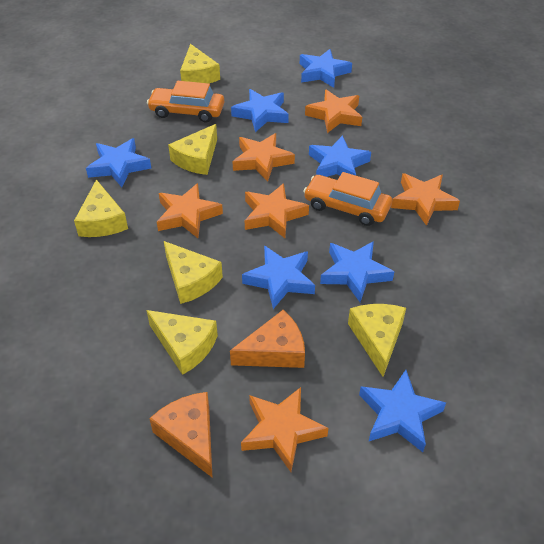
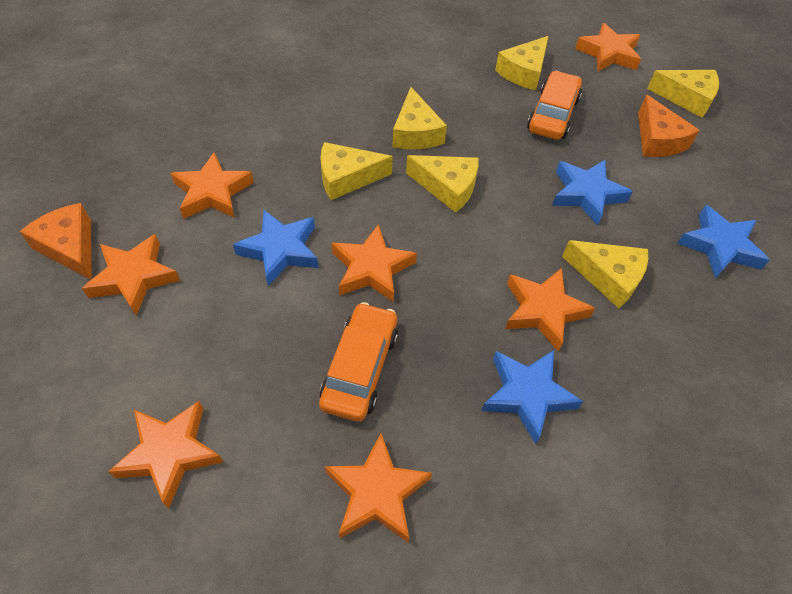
blue star: [86,138,151,187] [231,89,289,132] [242,245,315,309] [300,49,352,88] [309,135,371,177] [320,241,394,302] [359,370,446,452] = 7 -> [233,210,319,286] [482,350,583,444] [552,160,633,226] [678,205,769,279] = 4
orange star: [157,183,223,238] [232,133,295,182] [241,387,328,472] [245,183,309,238] [305,89,362,133] [391,173,460,226] = 6 -> [82,234,180,315] [108,401,223,509] [170,153,254,219] [325,433,432,542] [332,224,417,302] [505,268,595,351] [575,23,641,71] = 7

